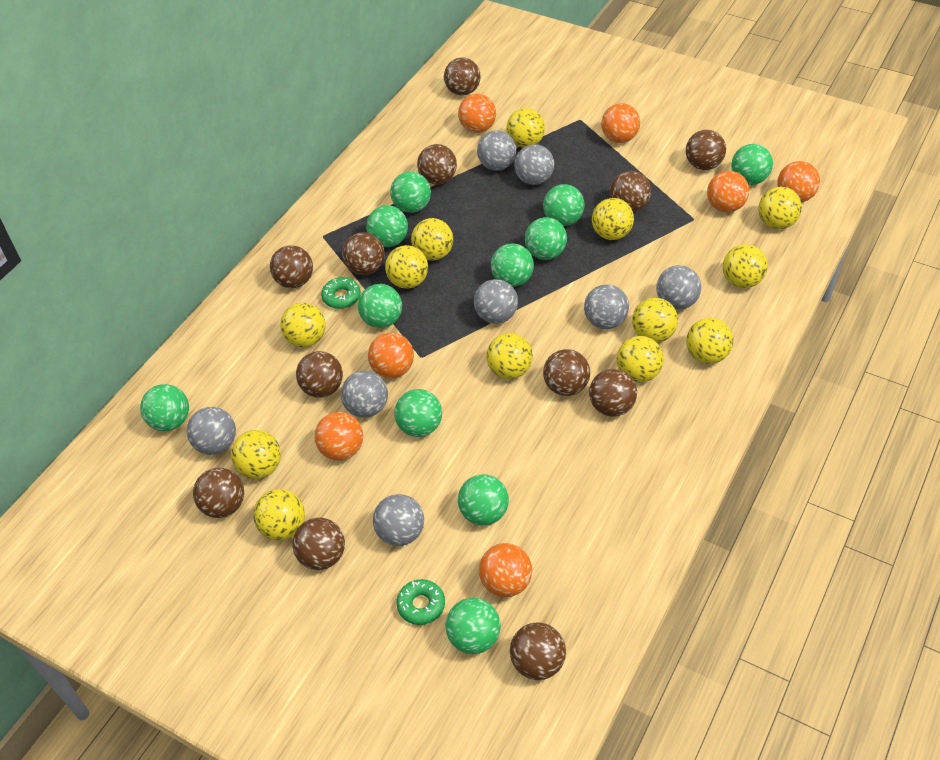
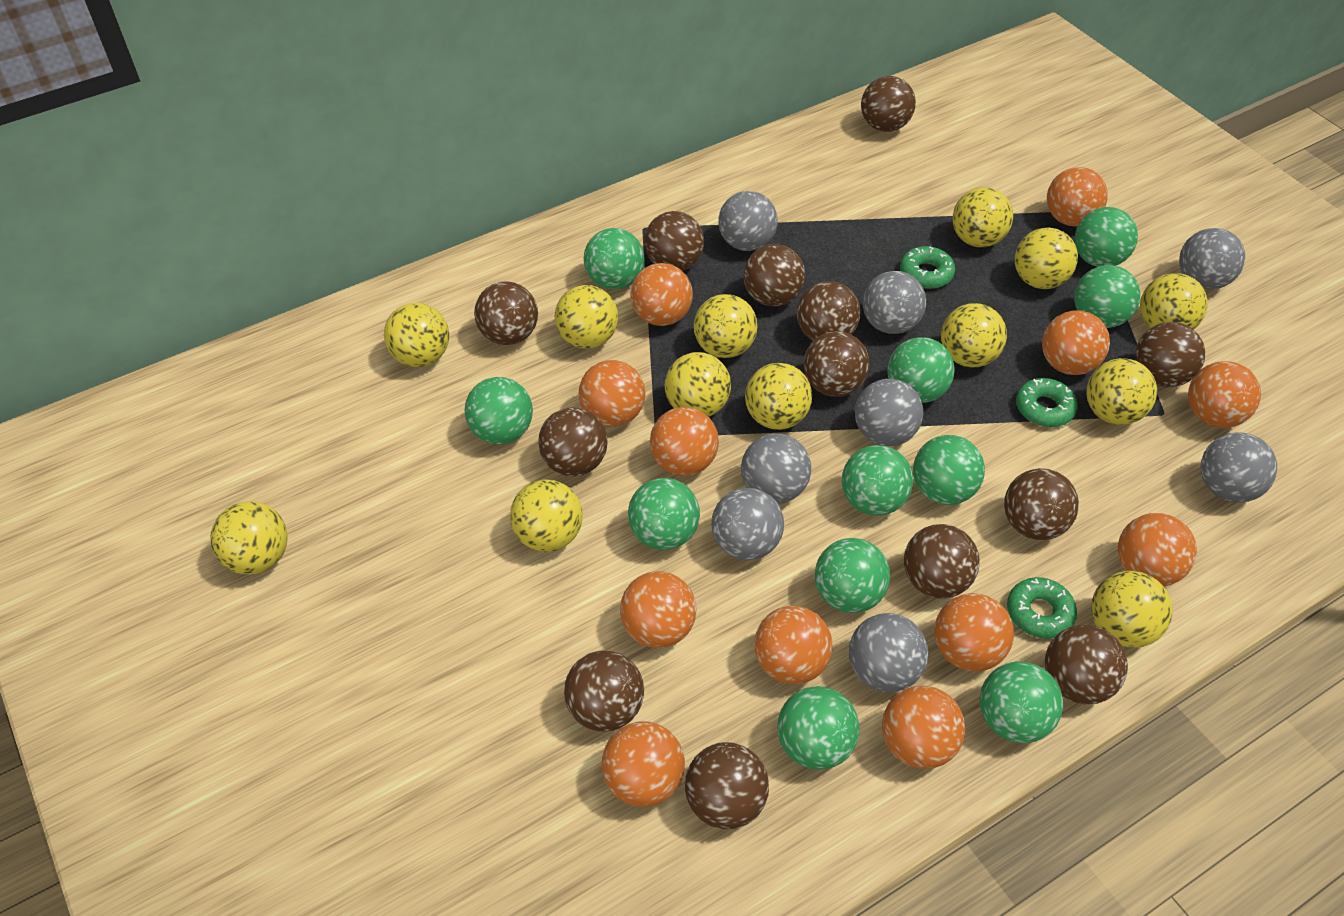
brown ball: [193,468,244,518] [270,245,313,288] [292,517,345,570] [296,351,343,398] [342,232,385,275] [417,144,457,184] [444,58,481,96] [510,622,566,680] [543,349,590,396] [589,369,637,417] [610,171,651,212] [686,130,726,170] = 12 -> [474,281,538,345] [538,407,608,476] [564,650,644,732] [644,211,704,271] [685,742,769,829] [743,244,805,306] [797,281,860,341] [804,331,870,397] [861,76,916,132] [904,524,980,599] [1004,468,1079,540] [1045,625,1128,704] [1135,322,1205,387] = 13
green donut: [321,277,361,309] [396,579,445,625] = 2 -> [900,246,955,289] [1007,577,1077,639] [1016,378,1078,427] = 3
orange ball: [314,412,363,461] [368,332,414,378] [458,94,496,133] [479,543,532,597] [601,103,640,143] [707,171,749,212] [777,161,820,202] = 7 -> [578,360,646,427] [602,721,685,807] [620,571,697,648] [630,263,693,326] [650,407,719,476] [754,606,832,684] [882,686,965,769] [934,593,1014,671] [1042,310,1110,375] [1047,167,1108,226] [1118,513,1197,586] [1188,361,1261,428] = 12

